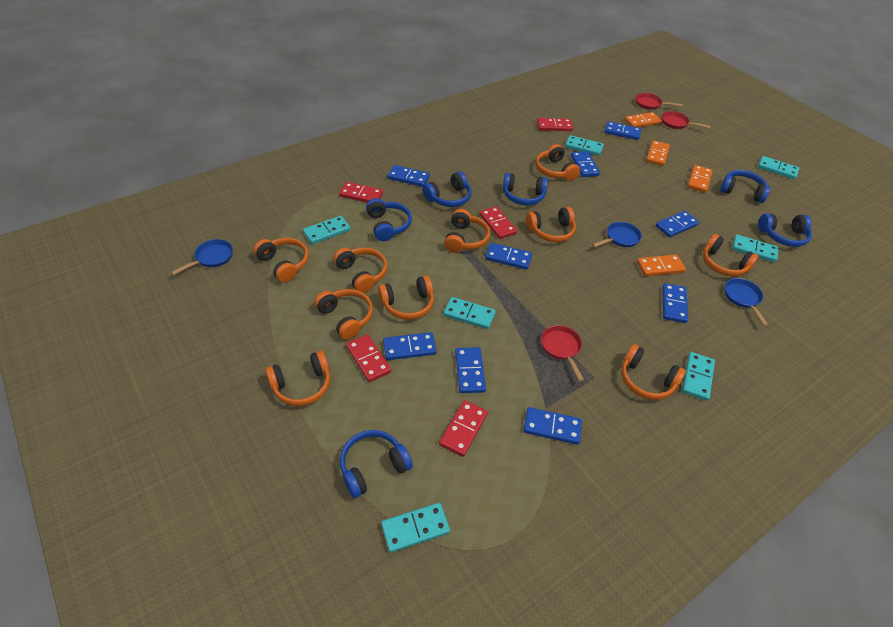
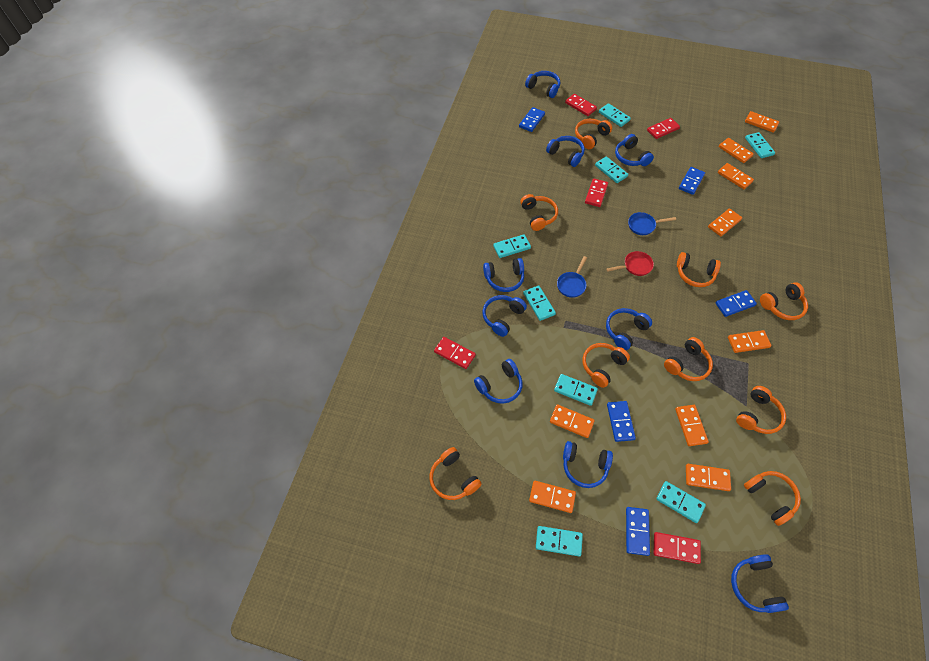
blue domino: [383,332,437,360] [388,165,430,187] [455,347,486,393] [485,243,532,270] [524,407,582,445] [571,151,600,177] [605,121,641,140] [656,211,699,237] [662,283,688,323] = 9 -> [519,107,545,132] [607,401,636,442] [626,507,650,556] [679,167,705,195] [715,290,757,317] = 5
blue headphones: [340,430,413,498] [366,198,412,241] [423,171,472,207] [503,173,548,205] [720,170,770,203] [758,214,812,247] = 6 -> [474,359,523,404] [482,295,527,337] [483,258,524,292] [525,71,561,98] [546,136,585,167] [563,441,613,488] [606,308,652,350] [615,134,654,166] [731,554,789,613] = 9
blue pan: [171,239,233,275] [592,222,642,248] [724,278,768,326] = 3 -> [557,256,587,298] [628,212,676,235] = 2
orange domino: [624,112,662,127] [637,255,686,276] [646,140,670,166] [687,165,713,193] = 4 -> [529,481,576,513] [550,404,595,438] [675,405,709,446] [686,464,731,491] [708,208,742,236] [718,163,754,189] [719,138,754,163] [728,330,771,353] [745,111,779,133] = 9
orange headphones: [254,238,309,283] [265,351,330,406] [314,289,373,340] [333,247,388,293] [378,276,434,320] [444,209,490,253] [526,207,576,242] [536,144,580,181] [621,344,686,400] [703,234,759,276] = 10 -> [429,447,481,500] [520,194,558,231] [575,119,612,149] [583,343,630,388] [664,337,713,381] [677,252,721,287] [736,386,786,434] [744,471,801,526] [760,282,808,320] = 9
red pan: [541,325,584,381] [636,93,683,110] [662,111,710,129] = 3 -> [606,251,654,276] = 1
turquoise domino: [303,216,351,244] [381,503,450,553] [443,297,496,329] [565,135,604,156] [682,352,715,401] [732,234,779,262] [758,156,799,179] = 7 -> [493,234,531,258] [523,285,556,321] [536,526,583,557] [554,374,598,406] [595,156,628,183] [599,103,631,127] [656,481,706,523] [745,132,775,158] = 8

